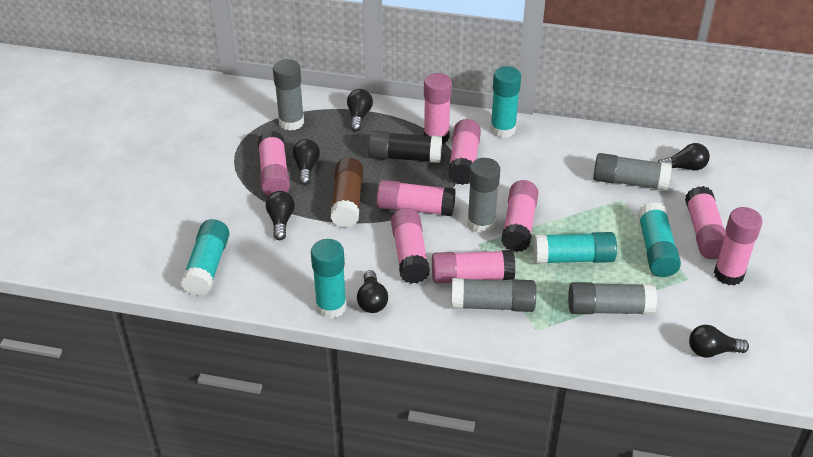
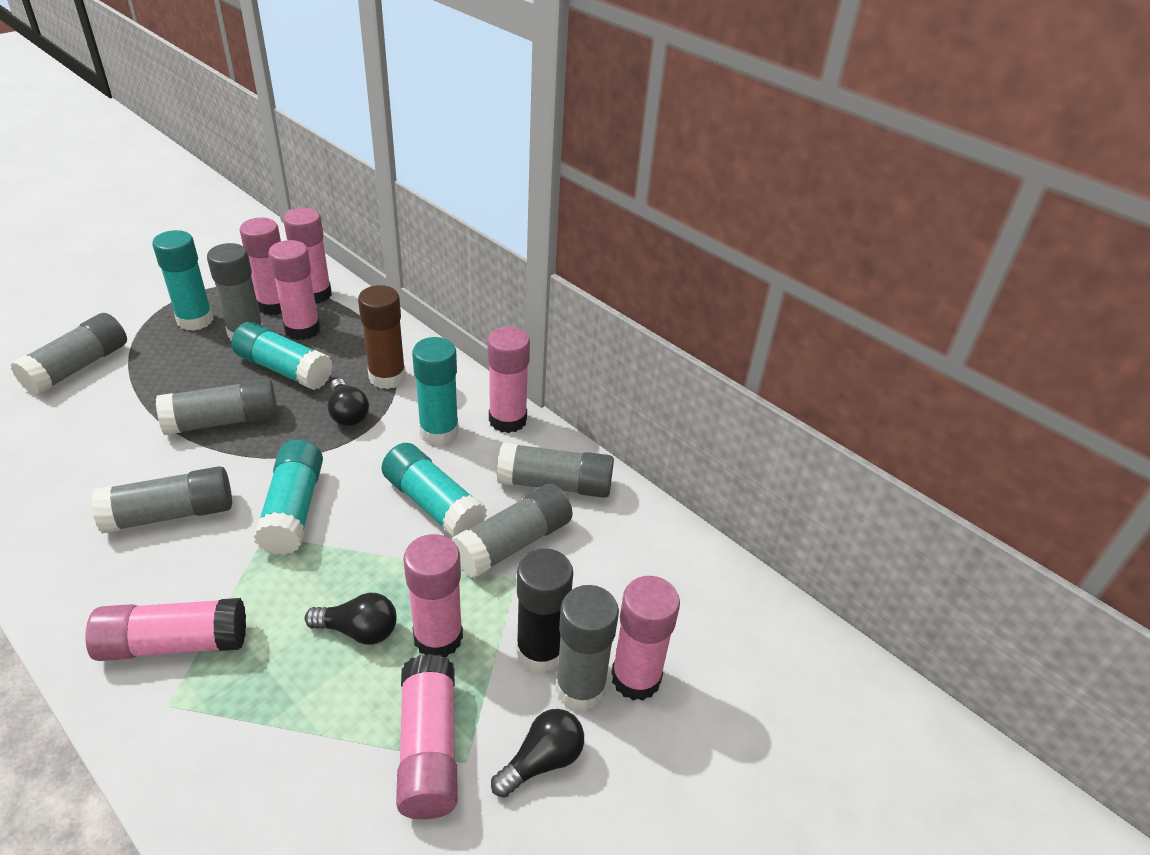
black light bulb: [266,191,295,240] [292,139,320,185] [347,89,373,132] [357,270,388,313] [658,143,710,170] [689,325,749,358] = 6 -> [305,593,397,645] [328,378,369,426] [491,709,584,798] = 3
grey glue stick: [273,59,304,131] [451,278,536,312] [467,158,500,234] [568,282,657,315] [593,153,672,191] = 5 -> [10,313,127,396] [91,466,232,533] [156,378,278,435] [207,243,263,341] [452,484,573,578] [497,442,614,498] [555,585,619,711] = 7
pink glue stick: [258,130,290,196] [377,180,456,216] [391,208,430,284] [424,73,452,144] [432,250,515,283] [448,119,481,185] [501,180,539,252] [685,186,726,259] [714,207,762,285] = 9 -> [85,598,246,661] [240,218,282,315] [268,240,321,340] [283,208,332,304] [396,654,458,819] [403,534,463,657] [487,327,530,433] [611,576,680,701] = 8

